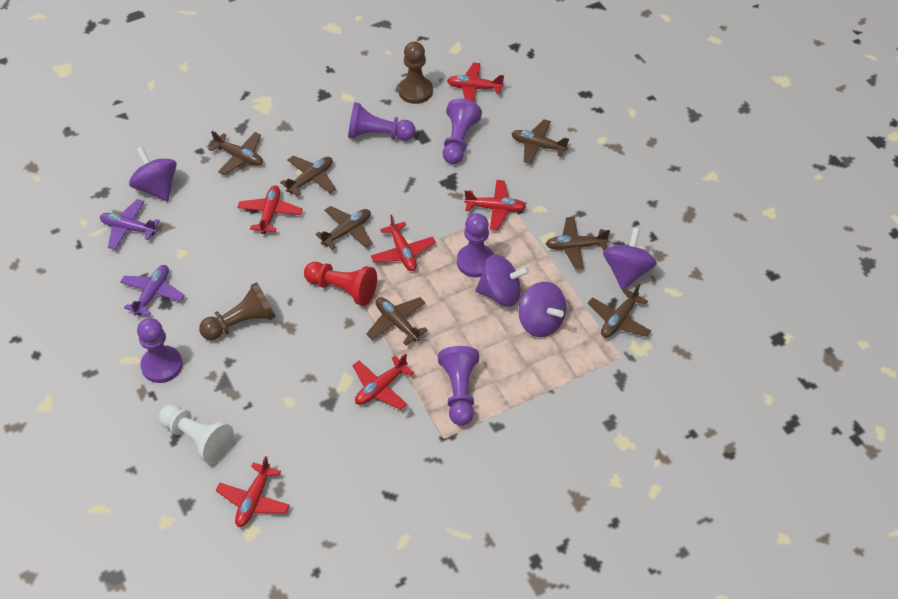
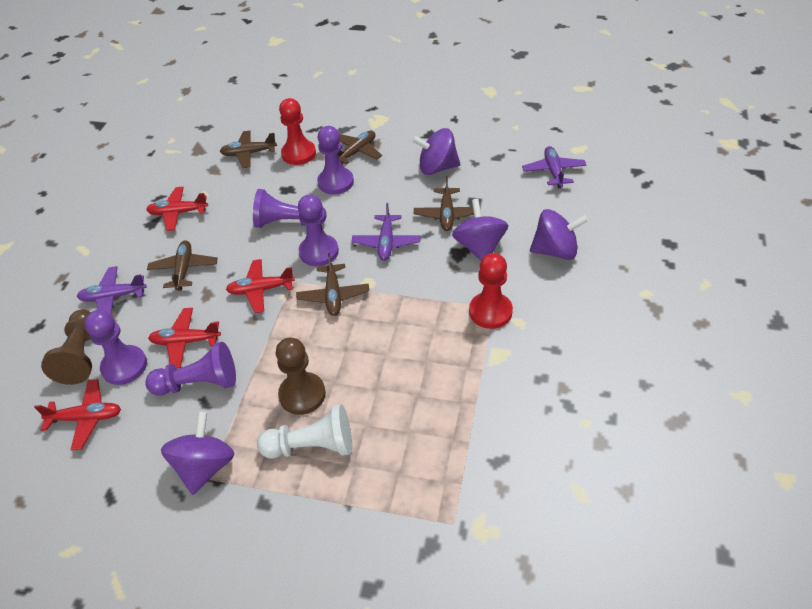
brown plane: [208,131,263,175] [280,156,336,196] [315,206,372,250] [366,297,428,345] [511,119,569,164] [546,217,610,270] [588,284,651,338] = 7 -> [147,241,218,291] [220,131,277,168] [296,253,369,316] [338,130,382,165] [414,176,474,231] = 5
purple plane: [100,199,160,250] [120,265,185,316] = 2 -> [77,266,147,314] [352,203,420,261] [522,146,586,188] = 3
red pawn: [304,262,377,306] = 1 -> [279,98,316,165] [469,253,513,329] = 2
red plane: [216,456,290,527] [237,185,302,234] [352,353,414,410] [371,215,436,271] [447,63,504,102] [464,180,526,230] = 6 -> [34,379,121,451] [146,187,208,231] [148,308,221,368] [226,259,295,313] = 4

